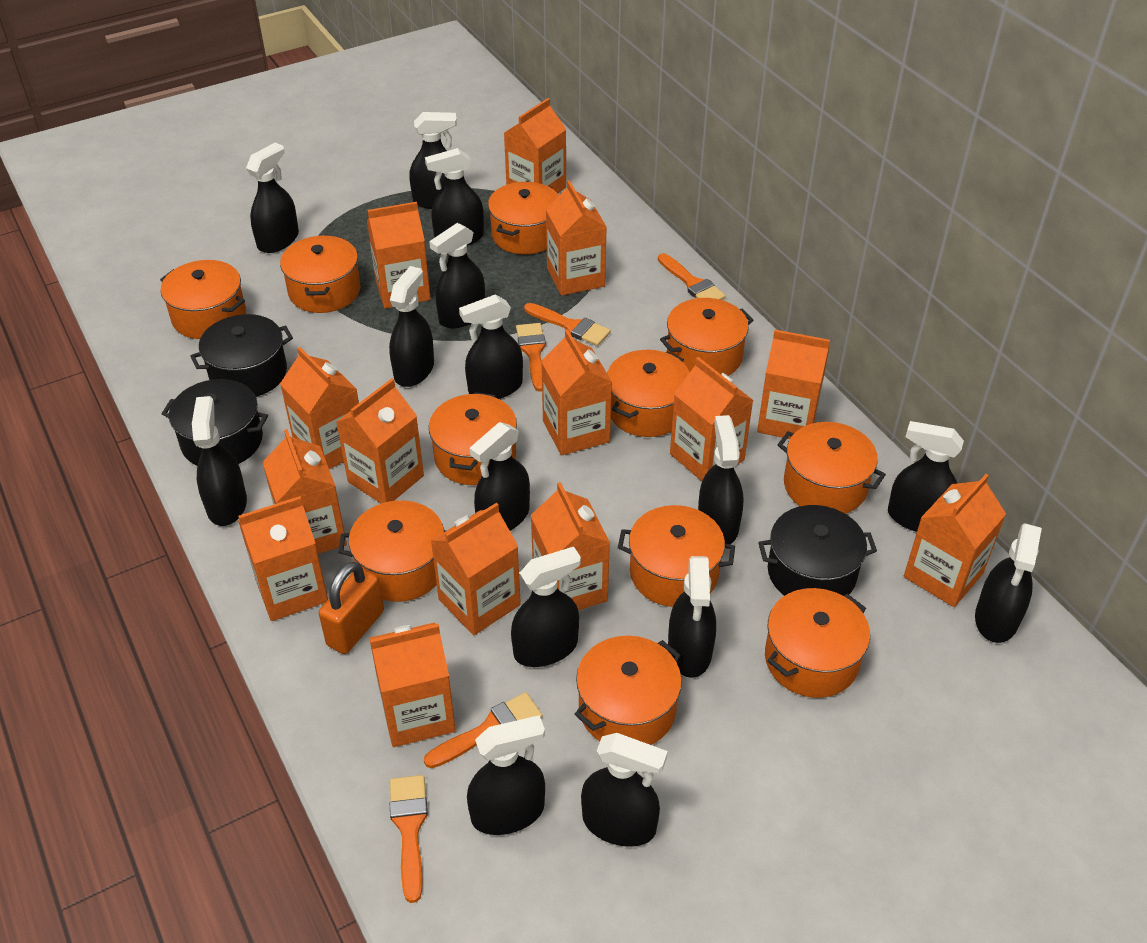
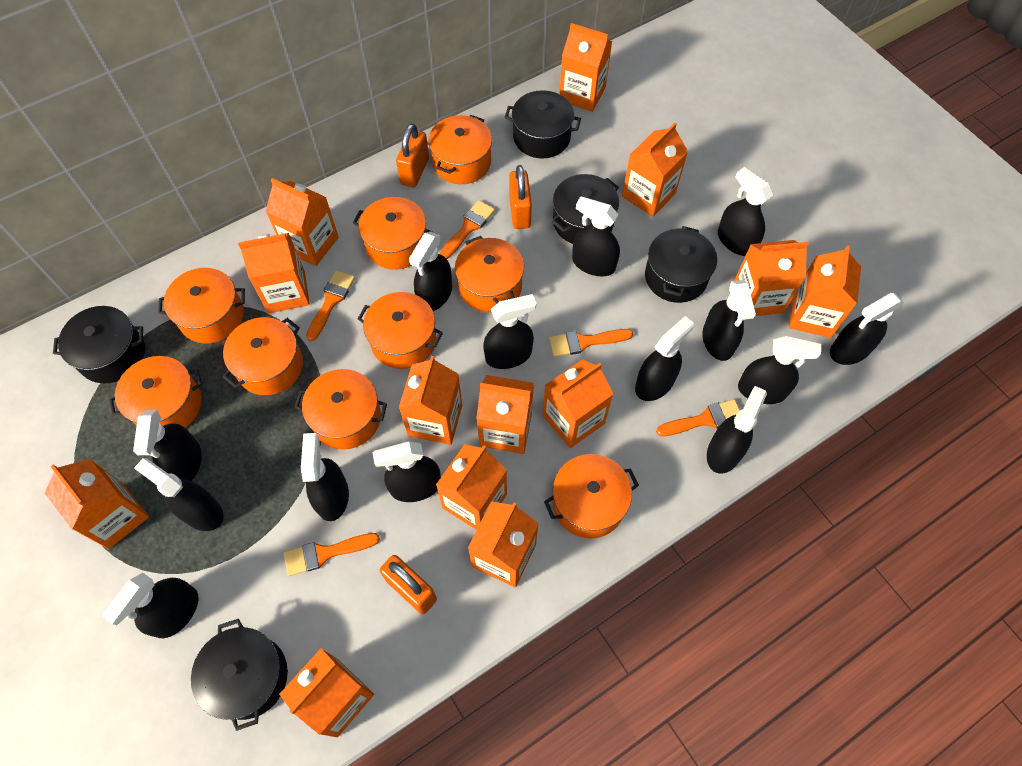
black pot: [162,379,268,466] [191,314,293,397] [758,505,877,596] = 3 -> [53,306,145,383] [191,619,288,731] [505,90,581,158] [551,174,619,244] [645,226,717,303] = 5
black spray bottle: [192,396,247,526] [246,143,299,253] [389,266,434,387] [409,112,457,209] [425,148,484,246] [429,223,485,328] [459,295,523,399] [467,715,545,835] [470,422,530,531] [511,547,581,667] [581,733,668,847] [668,556,716,678] [698,415,744,544] [888,421,964,532] [975,523,1042,643] = 15 -> [103,573,199,638] [133,410,202,481] [134,458,224,531] [301,433,349,521] [372,441,441,502] [409,232,452,311] [483,294,536,369] [572,196,620,277] [635,316,694,401] [702,280,756,361] [707,386,767,474] [718,167,773,256] [738,336,821,404] [830,293,904,365] = 14
orange carton: [238,496,328,621] [262,429,347,554] [280,347,359,469] [336,379,424,503] [367,202,431,309] [369,622,456,747] [431,503,521,635] [504,98,567,194] [531,482,610,610] [541,329,612,455] [546,180,607,296] [670,357,753,481] [757,330,830,439] [904,474,1006,607] = 14 -> [45,459,149,549] [238,233,310,313] [266,178,339,266] [279,648,374,737] [399,356,462,445] [436,444,507,530] [468,501,539,588] [476,375,534,454] [543,359,613,448] [559,23,612,112] [622,123,688,217] [734,240,809,316] [789,245,861,338] = 13
orange padlock: [319,562,384,654] = 1 -> [379,555,437,614] [396,123,429,188] [509,165,532,229] = 3
orange pot: [160,260,246,339] [280,236,360,313] [339,500,447,602] [429,392,517,485] [488,182,559,254] [575,636,682,745] [607,350,690,437] [618,505,735,607] [660,298,754,376] [765,588,870,698] [777,422,886,514] = 11 -> [109,356,202,428] [158,268,245,344] [223,317,303,395] [295,369,387,450] [353,197,434,270] [358,292,443,369] [428,115,492,184] [455,236,524,312] [544,454,639,538] = 9

